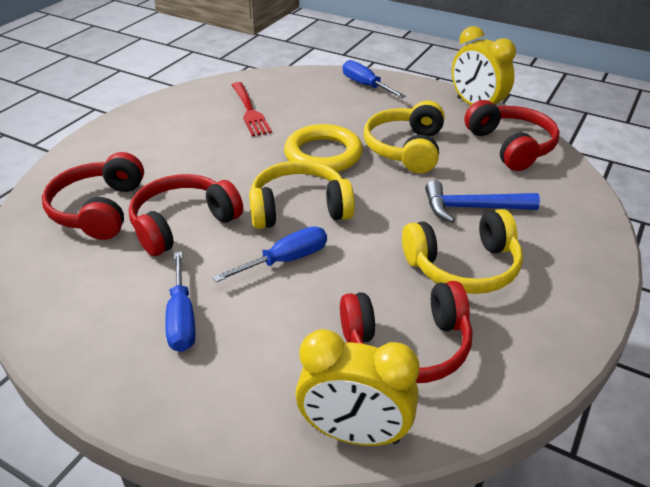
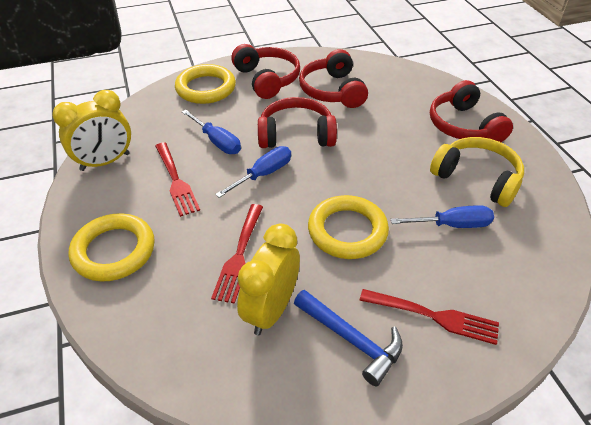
red fork: [232,82,272,136] = 1 -> [155,142,200,217] [211,204,263,304] [359,289,499,345] = 3
yellow headphones: [249,160,355,229] [364,101,444,173] [402,209,523,294] = 3 -> [430,137,524,207] = 1
yellow ring: [284,124,363,172] = 1 -> [68,213,155,281] [175,64,236,104] [308,195,389,259] = 3

